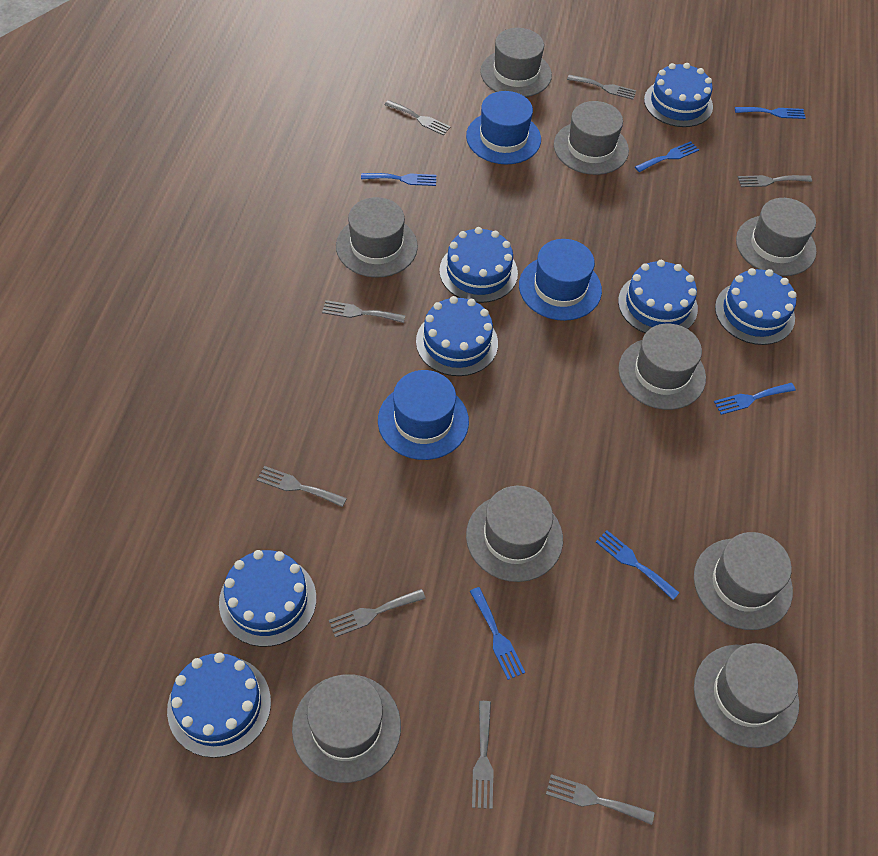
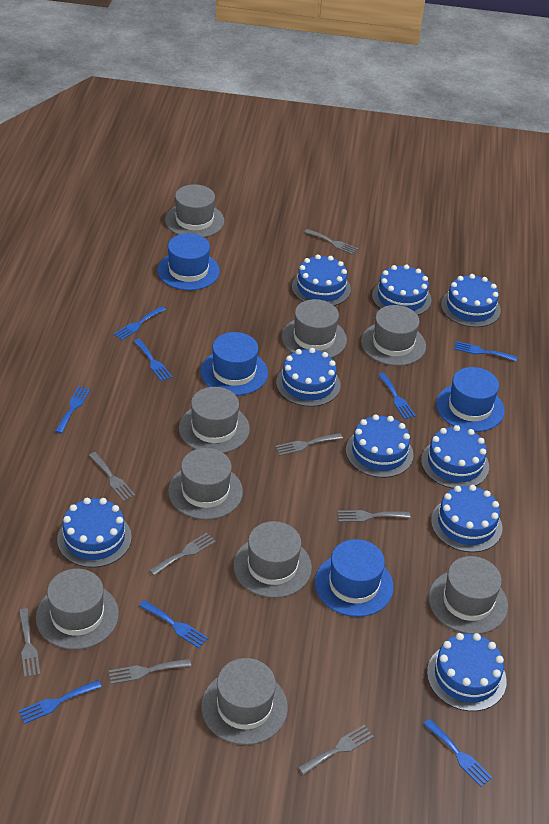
blue cake: [167,652,271,758] [219,550,316,647] [416,296,498,376] [439,227,518,303] [618,260,698,333] [644,63,713,127] [715,268,797,345] = 7 -> [57,498,132,568] [276,348,340,407] [292,254,351,306] [346,414,413,478] [372,264,432,315] [421,425,489,489] [427,633,507,711] [431,485,502,552] [441,274,501,327] = 9
blue fork: [361,173,436,186] [470,587,525,680] [596,530,679,600] [635,141,699,172] [714,383,796,415] [735,107,805,119] = 6 -> [19,680,101,724] [55,386,91,434] [113,306,166,340] [134,339,172,381] [139,600,208,648] [378,373,416,419] [424,719,492,787] [454,341,518,362] = 8
blue hat: [378,370,469,460] [466,91,541,164] [519,239,602,321] = 3 -> [157,233,220,290] [200,332,268,396] [315,539,394,617] [436,367,505,432] = 4

